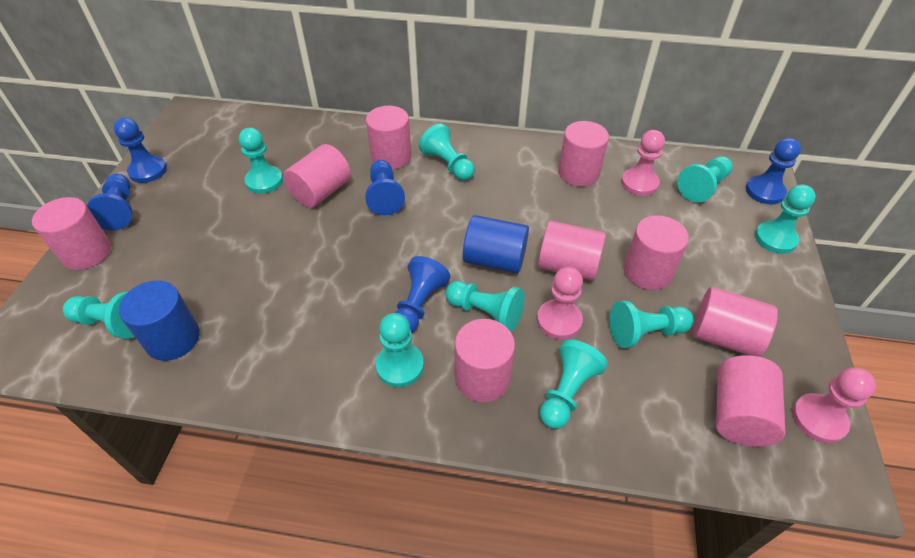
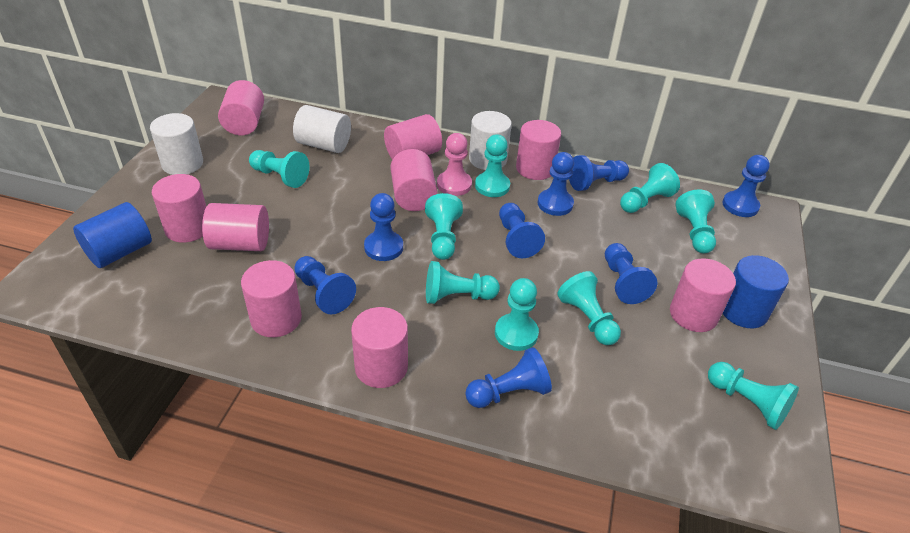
blue pawn: [87,174,133,230] [113,118,167,183] [365,160,405,215] [395,256,451,333] [746,138,801,204] = 5 -> [294,256,356,314] [364,193,403,261] [465,347,552,408] [499,203,545,258] [537,152,574,216] [569,155,629,191] [605,243,657,304] [722,155,770,217] = 8
pink pawn: [537,267,583,340] [621,130,665,196] [792,367,876,443] = 3 -> [437,133,472,196] = 1
white cylinder: none = 0 -> [150,113,203,175] [293,105,351,153] [469,111,512,170] = 3

